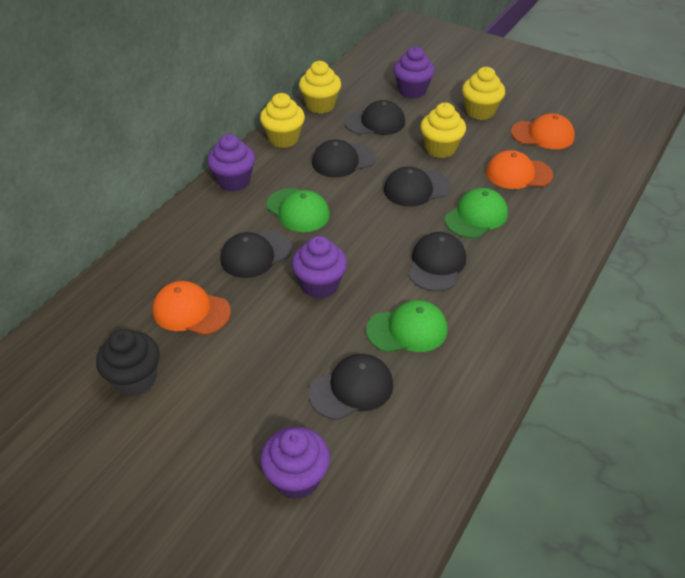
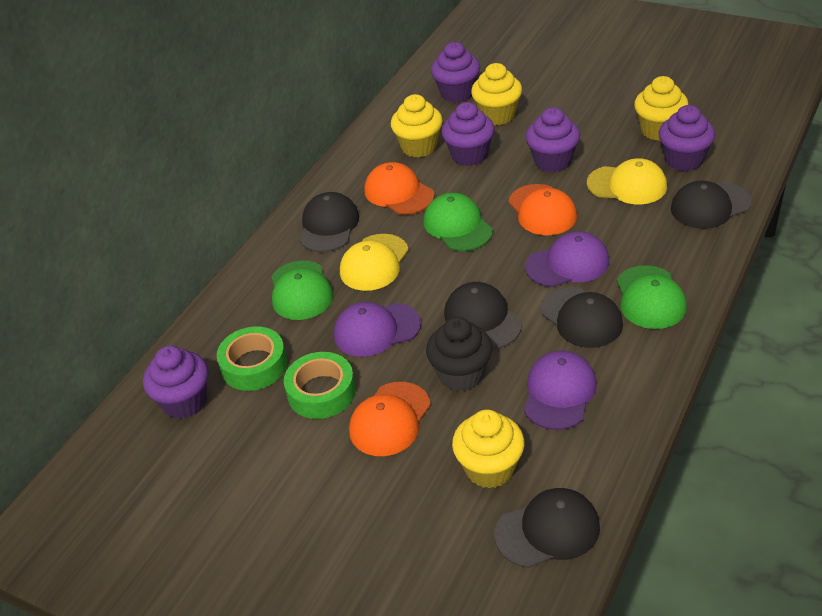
black cap: [220,231,292,278] [309,354,393,420] [312,139,376,177] [344,100,405,135] [384,166,451,207] [408,232,466,292] = 6 -> [300,192,359,252] [444,282,521,349] [494,488,600,568] [540,287,623,348] [671,181,752,229] = 5
green tape: none = 0 -> [217,327,287,391] [284,352,356,419] = 2
purple cap: none = 0 -> [334,302,421,357] [524,350,597,430] [525,231,609,287] = 3
purple cupcake: [207,134,255,191] [260,427,330,499] [292,236,347,299] [393,46,435,99] = 4 -> [143,346,208,419] [431,42,480,103] [441,102,495,166] [526,107,580,172] [659,105,715,171] = 5
yellow cap: none = 0 -> [340,234,409,291] [587,158,667,204] = 2

